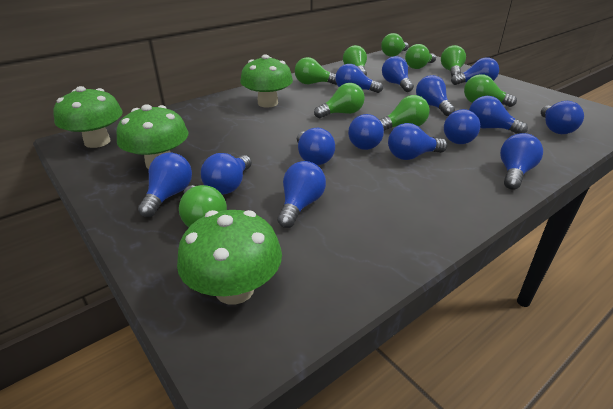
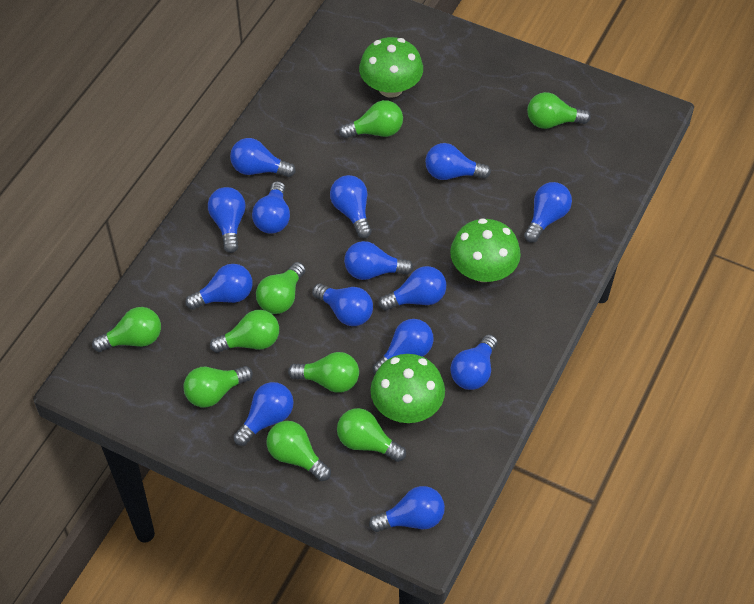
green mushroom: [53,86,123,148] [116,104,188,169] [177,210,282,305] [240,54,293,108] = 4 -> [359,37,423,98] [371,354,445,423] [450,218,521,282] = 3

